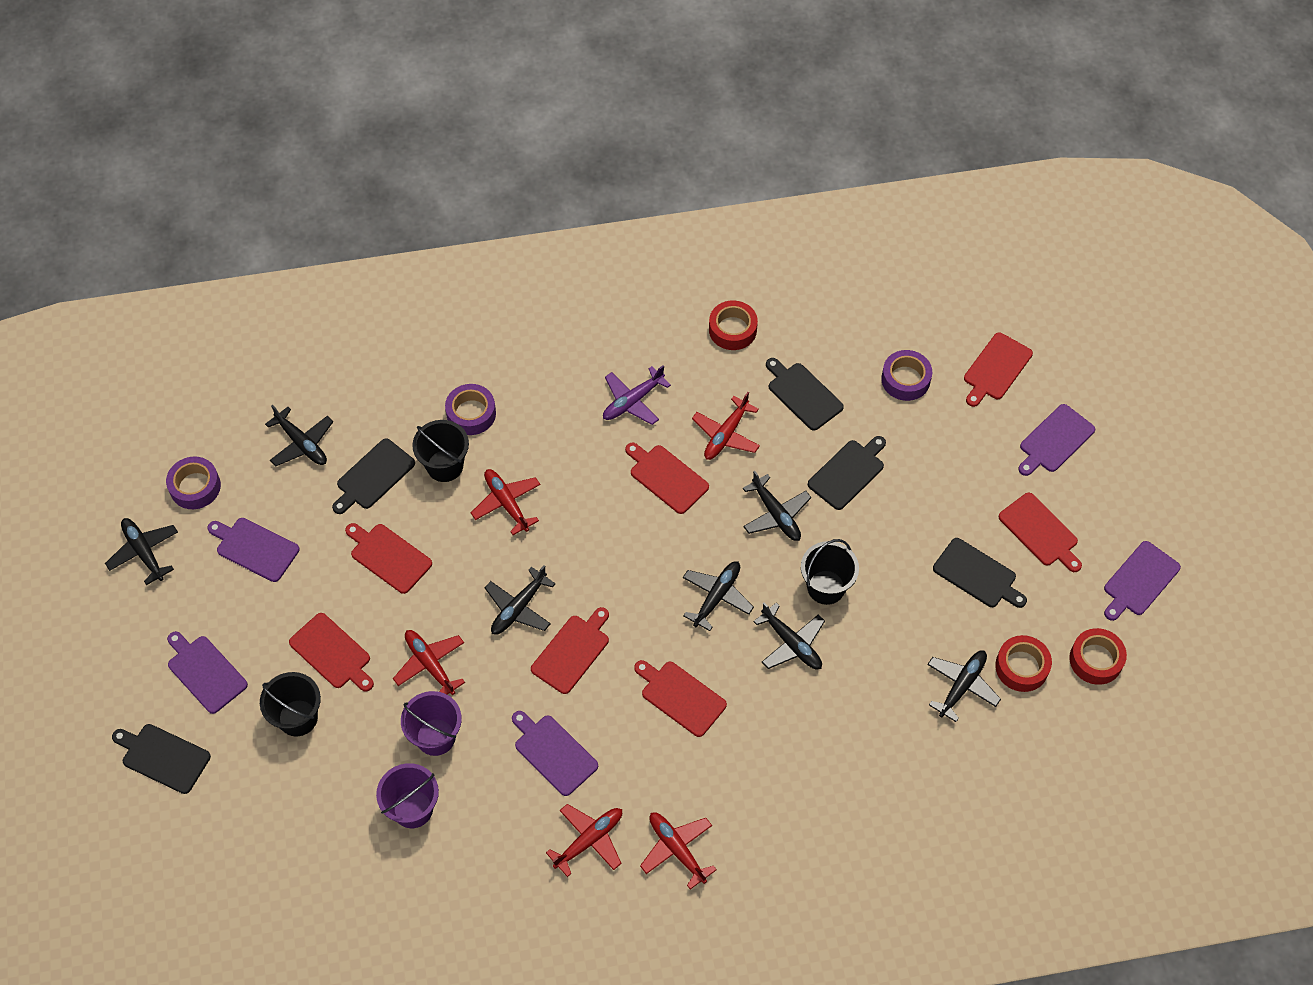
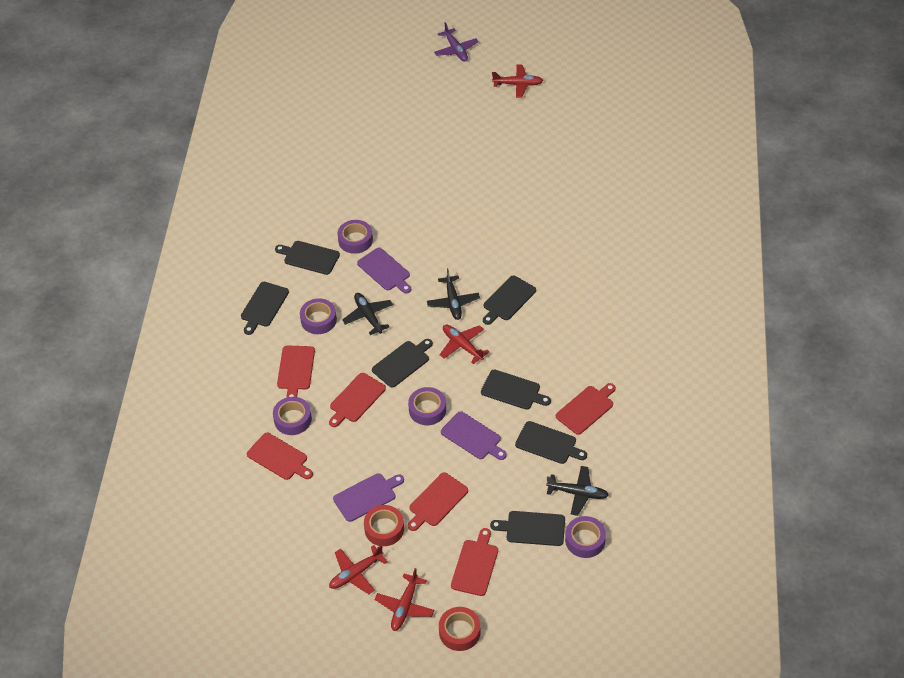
black bucket: [260,672,321,736] [412,420,469,482] [801,539,859,605] = 3 -> none = 0
black cutting board: [112,724,211,794] [332,439,415,514] [766,358,844,431] [808,436,886,510] [933,538,1027,608] = 5 -> [241,282,289,335] [275,241,340,275] [372,339,433,388] [481,370,551,410] [483,276,536,325] [490,511,565,546] [515,421,587,464] = 7
black plane: [105,518,178,585] [265,405,333,466] [485,565,556,635] [683,561,754,631] [743,471,811,541] [753,602,825,669] [927,650,1001,722] = 7 -> [342,293,393,335] [427,268,480,320] [546,466,609,516] = 3
purple bucket: [376,763,439,828] [401,691,462,756] = 2 -> none = 0
purple cutting board: [167,631,248,714] [207,518,300,582] [512,711,598,796] [1018,404,1095,476] [1104,541,1181,621] = 5 -> [333,473,404,522] [357,248,411,293] [441,411,507,460] = 3
purple tape: [166,457,221,509] [445,384,496,435] [881,350,932,401] = 3 -> [273,397,312,435] [300,298,337,334] [337,220,373,254] [408,387,446,425] [565,516,606,558] = 5
red cutting board: [289,613,374,691] [345,523,432,594] [531,607,609,694] [625,442,709,514] [634,660,727,737] [964,332,1033,407] [999,493,1082,572] = 7 -> [247,433,313,480] [277,345,315,398] [329,373,386,427] [408,472,468,531] [451,528,498,596] [556,383,616,435] = 6
red plane: [393,630,465,695] [471,469,541,535] [546,804,622,877] [640,812,717,890] [692,392,760,460] = 5 -> [329,545,388,594] [375,568,434,631] [439,325,489,364] [492,65,543,98] = 4
red tape: [709,301,758,350] [995,635,1052,692] [1069,628,1127,685] = 3 -> [364,505,404,546] [439,607,481,651] = 2

